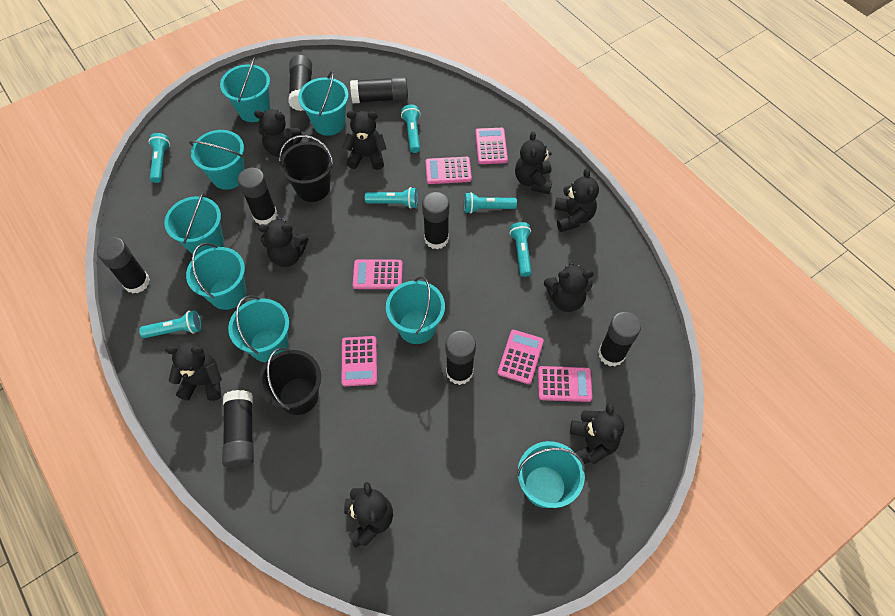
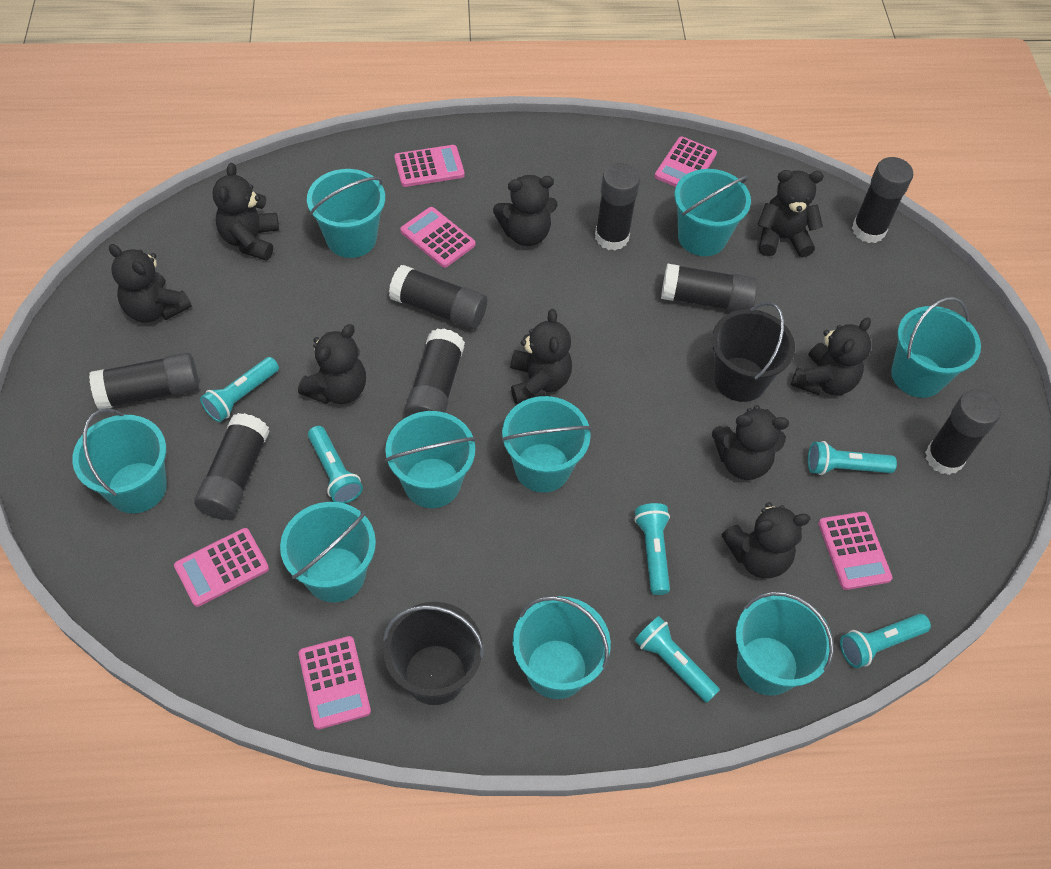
turquoise bucket: [164,192,224,256] [186,243,246,310] [189,130,245,190] [220,58,270,122] [228,295,289,363] [298,70,349,136] [386,276,445,344] [516,441,585,508] = 8 -> [72,408,167,513] [280,502,376,602] [307,169,385,258] [385,411,476,508] [501,396,592,493] [512,596,611,699] [674,169,751,256] [736,592,834,696] [891,297,981,398] = 9

